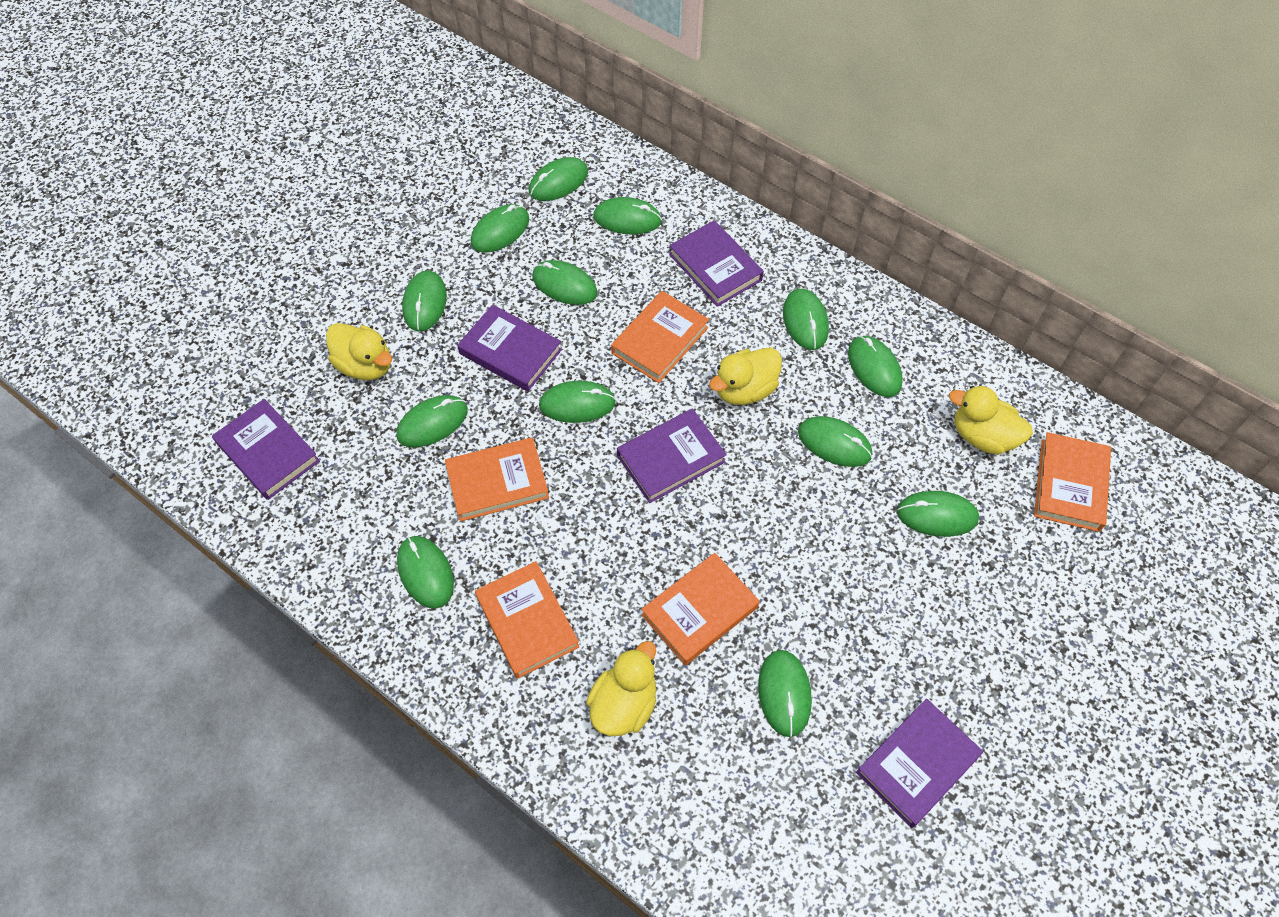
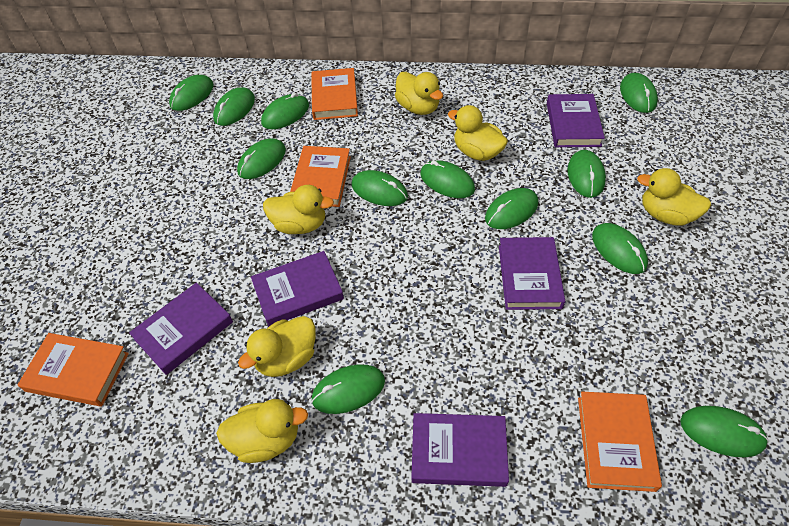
green mouse: [396,395,468,448] [397,536,454,609] [402,271,447,331] [471,204,529,253] [529,157,588,201] [532,260,597,305] [539,381,616,423] [593,197,662,235] [758,650,812,737] [783,289,829,350] [798,416,872,467] [848,336,903,397] [897,491,979,537] = 13 -> [169,75,214,111] [213,87,255,126] [237,138,286,179] [261,93,309,129] [311,365,385,414] [351,170,408,206] [420,161,475,198] [485,188,538,229] [567,150,606,198] [592,223,648,274] [620,73,658,113] [680,406,769,457] = 12
orange book: [445,438,549,522] [475,561,579,678] [611,291,709,383] [641,553,759,665] [1034,432,1111,532] = 5 -> [18,333,129,407] [290,146,351,207] [311,68,358,120] [578,392,662,492] = 4
yellow duck: [326,323,392,380] [586,641,656,736] [709,348,782,405] [949,386,1033,455] = 4 -> [216,399,308,463] [238,316,316,377] [263,185,334,234] [395,72,443,115] [448,105,508,161] [637,168,711,226] = 6

